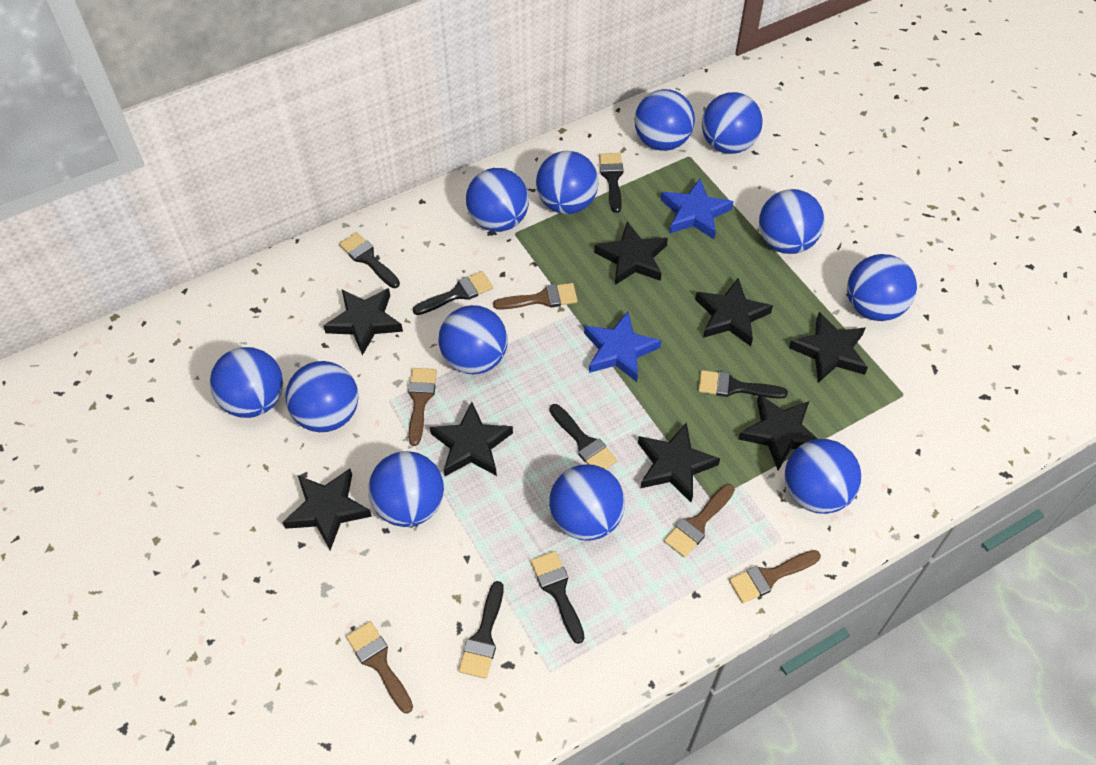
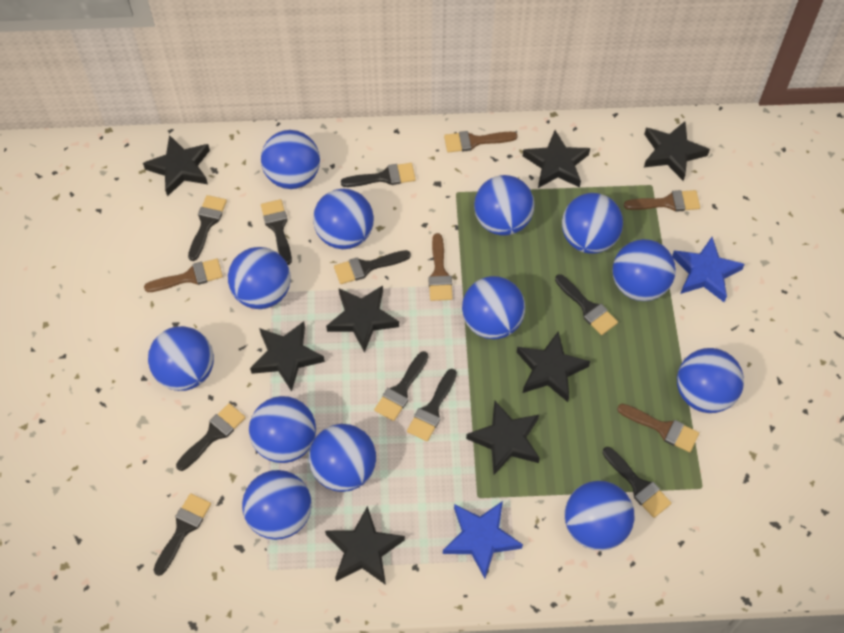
black brush: [339,232,400,288] [413,271,493,315] [459,581,504,679] [531,551,585,644] [550,404,617,469] [599,153,624,213] [698,370,788,399] = 7 -> [154,493,211,576] [176,403,246,471] [188,195,227,261] [261,199,292,265] [334,250,411,284] [341,163,416,187] [374,351,428,421] [407,369,457,441] [555,274,618,335] [603,447,671,518] = 10
blue ball: [210,347,283,418] [285,361,358,432] [368,451,444,527] [438,305,508,374] [466,168,529,232] [536,151,599,214] [549,464,625,541] [634,89,695,151] [702,92,763,154] [759,189,824,254] [785,439,862,514] [847,254,917,321] = 12 -> [148,326,214,391] [228,247,291,309] [242,470,312,540] [249,396,316,463] [261,130,320,189] [309,424,376,492] [313,189,374,249] [462,276,525,339] [474,175,534,236] [562,193,623,254] [565,481,634,551] [612,239,676,301] [677,348,744,413] = 13

